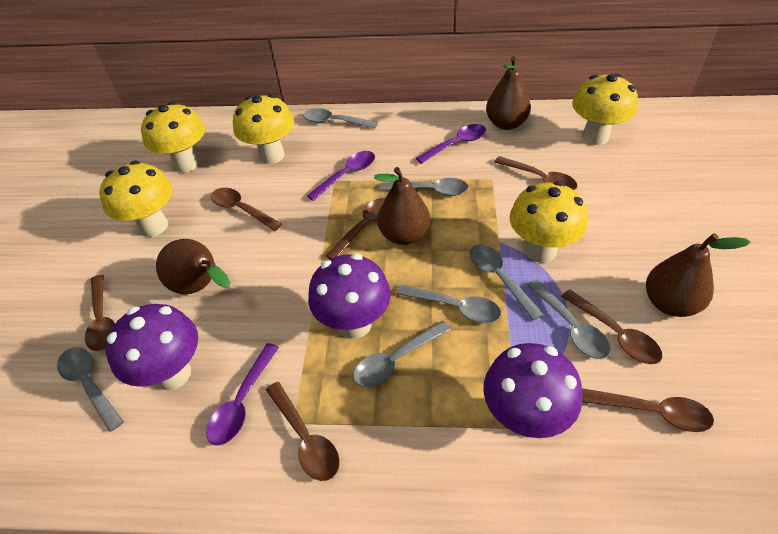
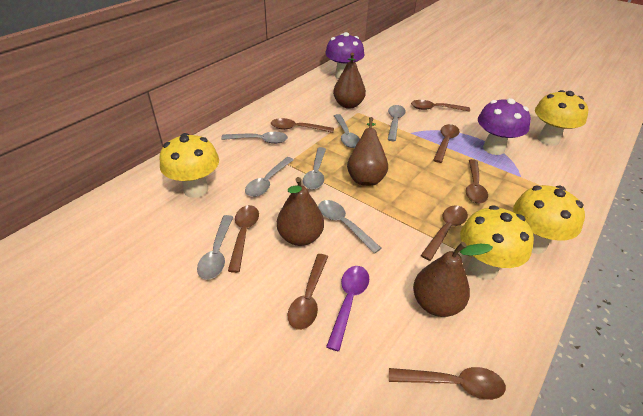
brown spoon: [85,275,115,351] [211,188,282,231] [266,382,340,481] [326,198,385,259] [494,156,577,190] [561,289,662,364] [582,388,714,432] = 7 -> [228,205,259,273] [271,118,334,133] [288,254,328,330] [389,367,506,400] [411,100,470,112] [421,206,468,261] [433,124,460,163] [466,159,488,203] = 8
purple mushroom: [105,304,198,390] [308,253,391,339] [484,343,582,438] = 3 -> [325,32,364,79] [478,98,531,155] = 2
purple spoon: [206,343,279,446] [307,151,375,201] [416,124,486,164] = 3 -> [326,266,369,351] = 1
yellow mushroom: [99,161,173,237] [141,102,205,173] [233,94,294,164] [510,181,587,263] [572,74,638,145] = 5 -> [159,133,219,198] [460,205,534,280] [513,185,585,254] [535,90,589,146] = 4

